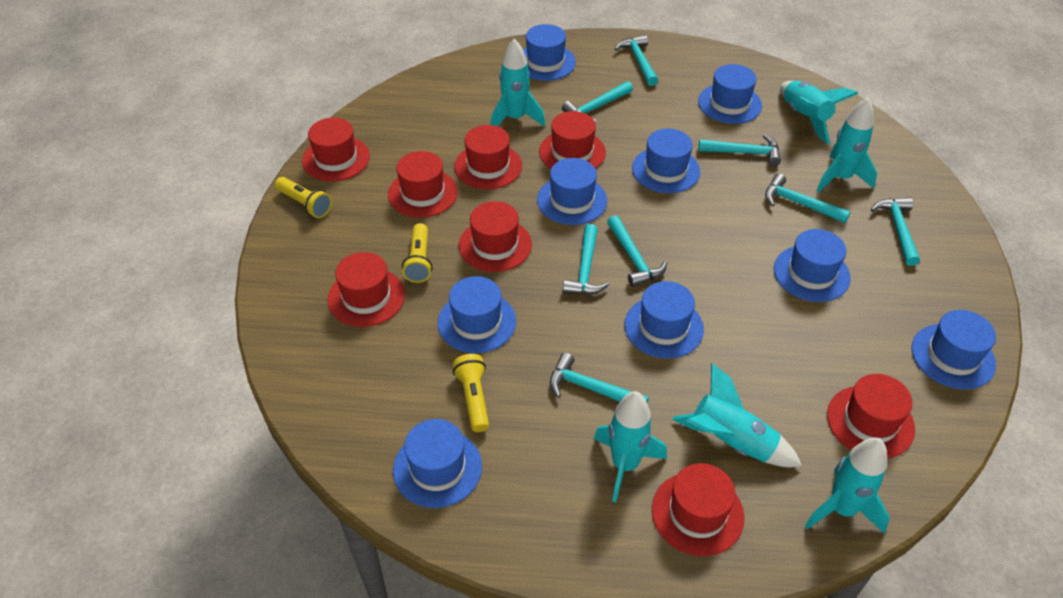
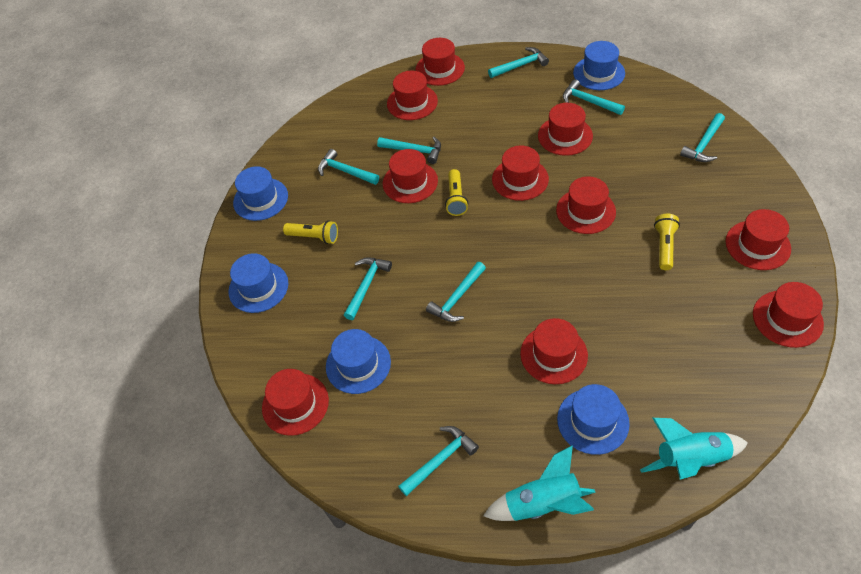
blue hat: [393,419,482,508] [438,276,516,353] [523,24,576,81] [537,158,607,225] [624,281,704,359] [632,129,700,193] [698,64,762,124] [774,229,851,302] [911,310,996,390] = 9 -> [228,253,288,313] [233,166,288,221] [326,329,391,394] [557,384,630,455] [573,41,625,90] = 5
red hat: [302,118,370,182] [328,252,405,327] [388,151,458,218] [454,125,522,189] [459,201,532,272] [539,111,606,169] [652,463,744,556] [827,374,915,458] = 8 -> [262,369,329,436] [383,149,438,203] [387,71,438,120] [415,38,465,86] [492,145,549,201] [520,318,588,384] [538,103,593,156] [556,176,616,234] [726,209,791,270] [753,282,824,348] = 10
turquoise rocket: [490,39,545,127] [594,391,667,502] [673,363,802,467] [780,81,858,145] [805,438,890,534] [817,98,877,192] = 6 -> [483,445,596,521] [640,418,748,480] = 2

